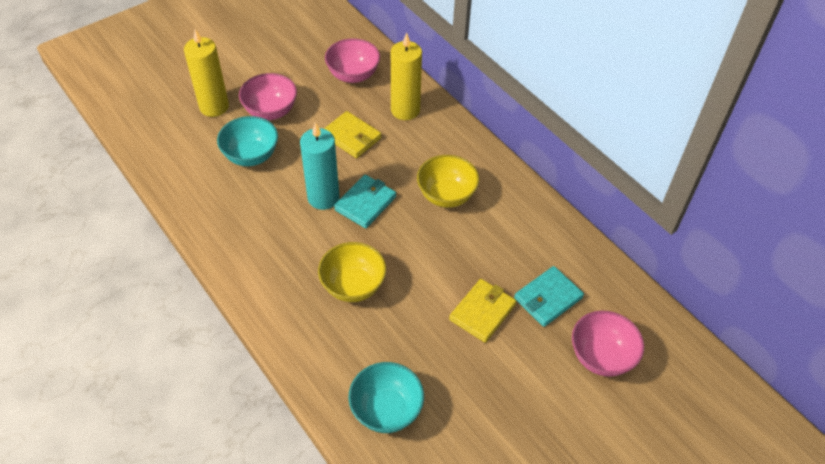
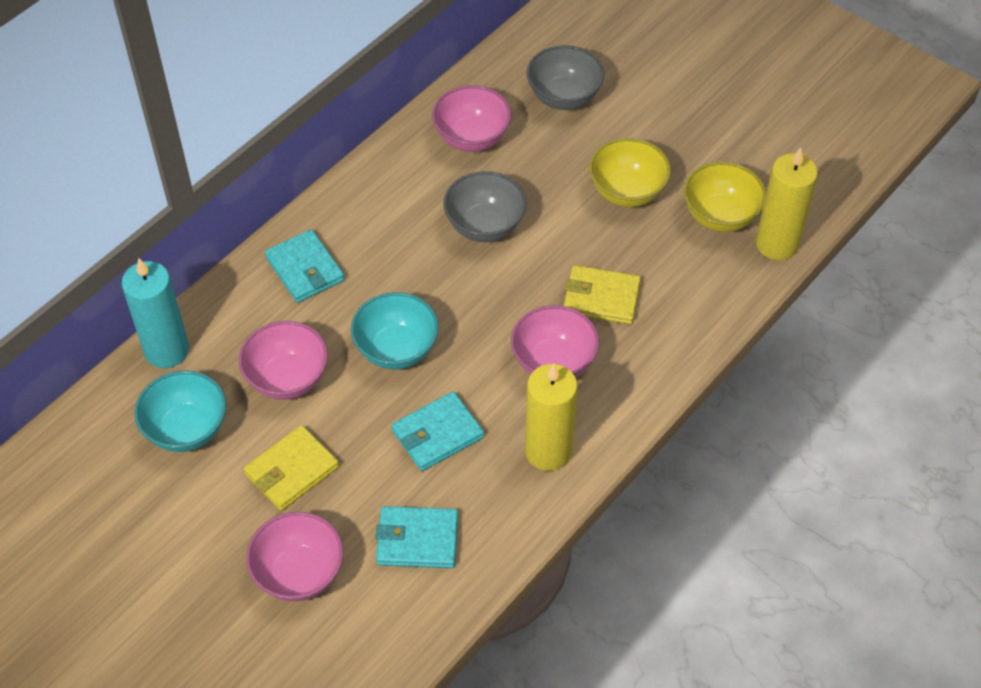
grey bowl: none = 0 -> [443,171,526,242] [527,45,604,110] = 2
pink bowl: [239,73,297,120] [325,38,380,83] [572,311,644,377] = 3 -> [239,321,328,400] [246,512,343,601] [432,85,511,152] [511,305,599,377] = 4
turquoise wallet: [334,175,396,228] [514,266,584,327] = 2 -> [265,229,345,303] [375,506,458,568] [391,392,484,471] = 3

